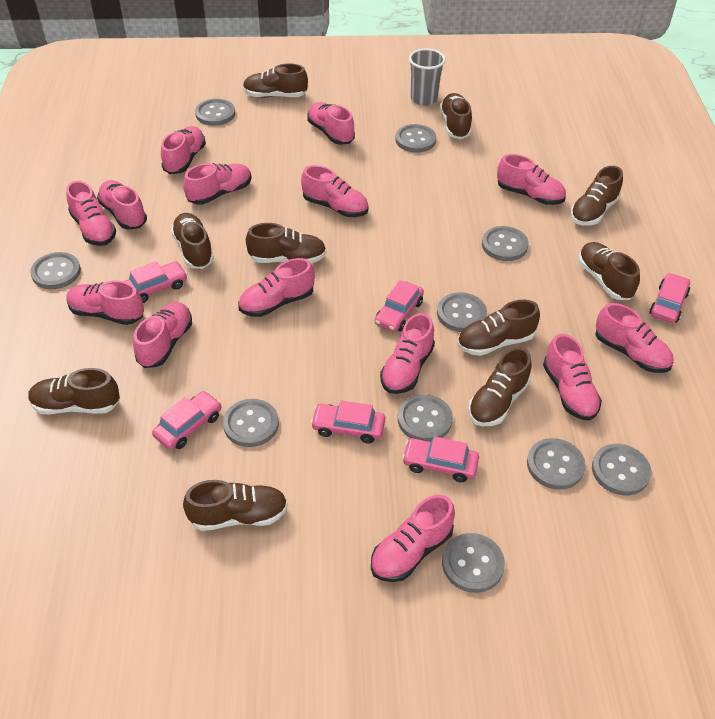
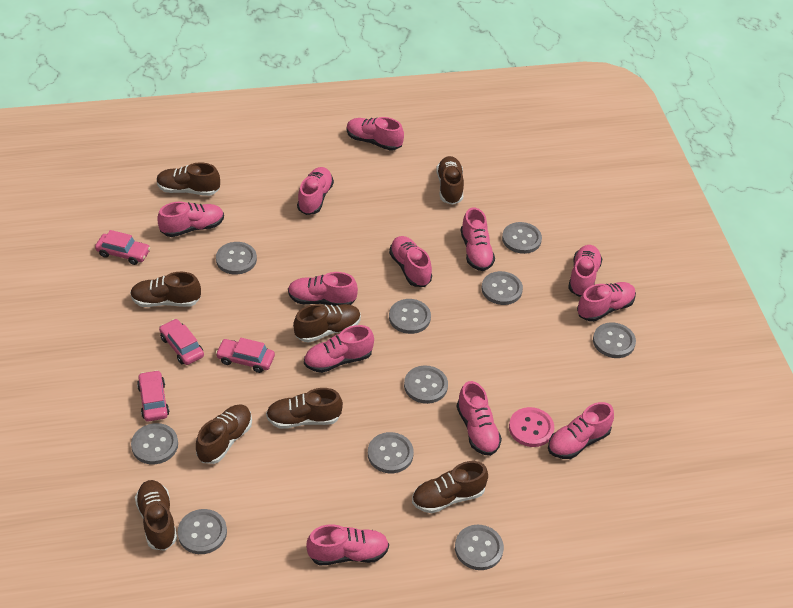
brown shoe: [28,368,120,415] [171,213,214,269] [183,480,288,531] [243,63,308,98] [246,223,326,264] [440,93,472,139] [457,300,540,356] [468,347,532,426] [570,166,623,226] [578,242,640,300] = 10 -> [130,272,201,307] [135,480,177,551] [156,163,220,196] [196,404,252,464] [266,388,343,429] [293,304,361,343] [412,461,488,513] [436,156,464,205] = 8
grey cup: [409,48,446,106] = 1 -> none = 0
pink button: none = 0 -> [509,407,554,447] = 1
pink car: [124,261,187,303] [152,391,221,450] [311,400,385,443] [375,280,424,332] [402,437,479,482] [649,273,690,323] = 6 -> [95,230,150,265] [137,370,169,422] [159,319,204,365] [216,338,275,373] = 4
pink shoe: [66,181,116,246] [66,281,144,325] [97,180,147,230] [133,302,192,368] [161,126,206,174] [183,163,252,205] [238,258,315,317] [301,165,369,217] [307,102,355,145] [371,495,455,582] [380,313,435,394] [497,154,566,205] [543,334,602,421] [595,303,674,373] = 14 -> [157,202,224,237] [288,272,358,306] [297,167,334,215] [304,325,374,373] [306,524,389,565] [347,117,404,151] [389,236,432,287] [457,381,502,456] [461,207,495,271] [548,402,614,459] [568,245,602,297] [577,282,636,322] = 12

